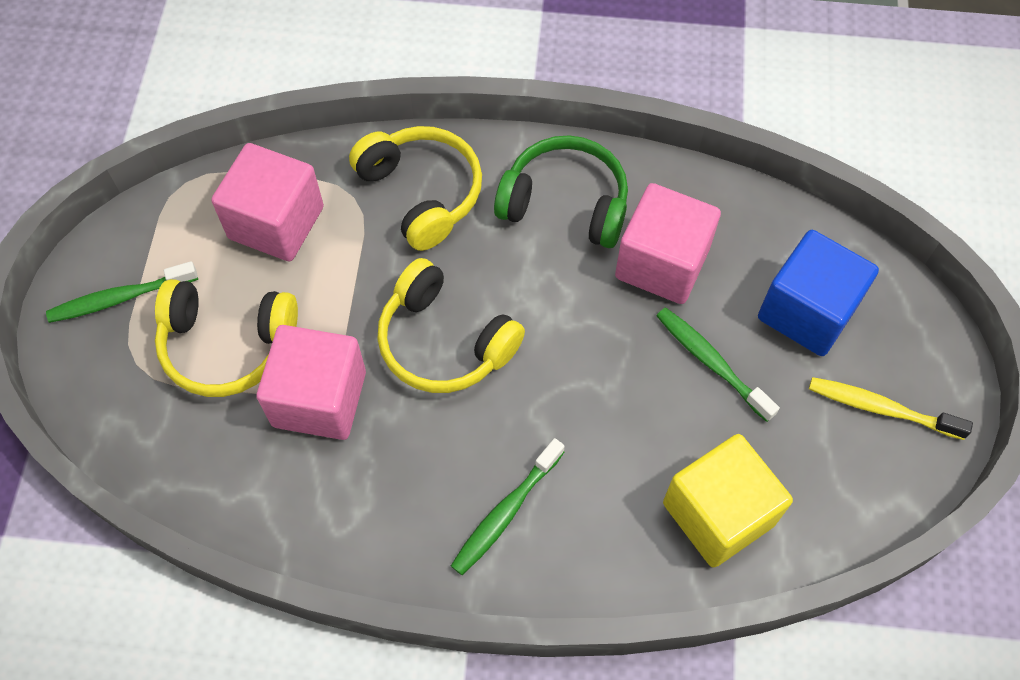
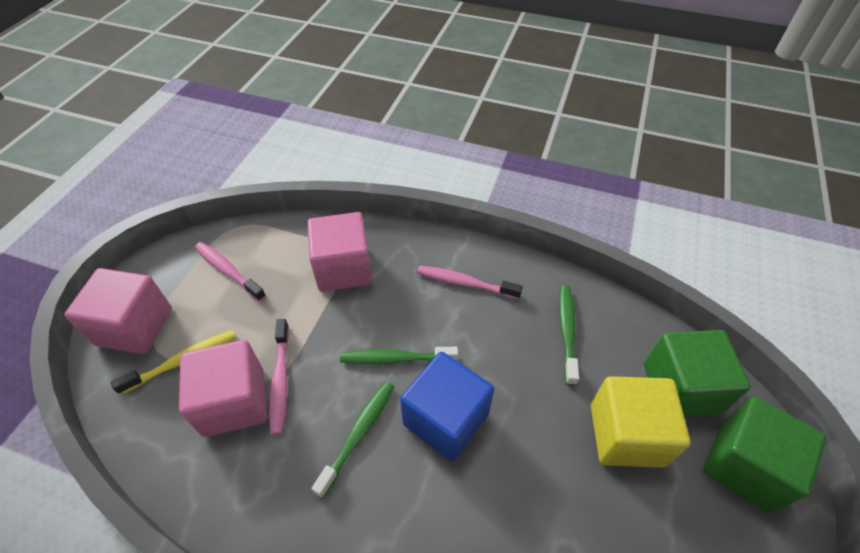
green cube: none = 0 -> [644,330,751,417] [703,397,826,513] = 2
green headphones: [494,135,628,248] = 1 -> none = 0
pink toothbrush: none = 0 -> [195,242,266,302] [269,319,289,435] [417,266,523,299] = 3
yellow headphones: [155,279,298,397] [349,126,482,251] [377,258,525,393] = 3 -> none = 0

